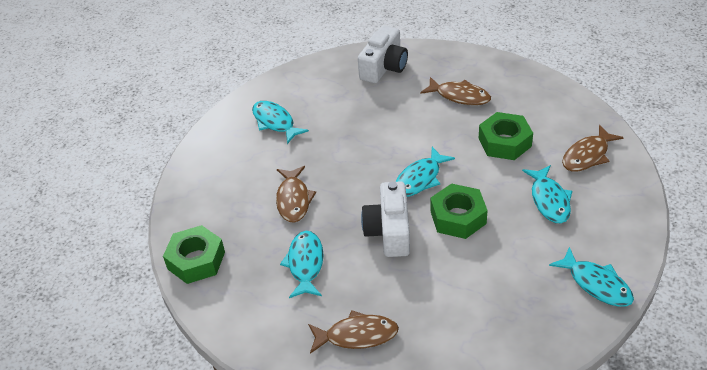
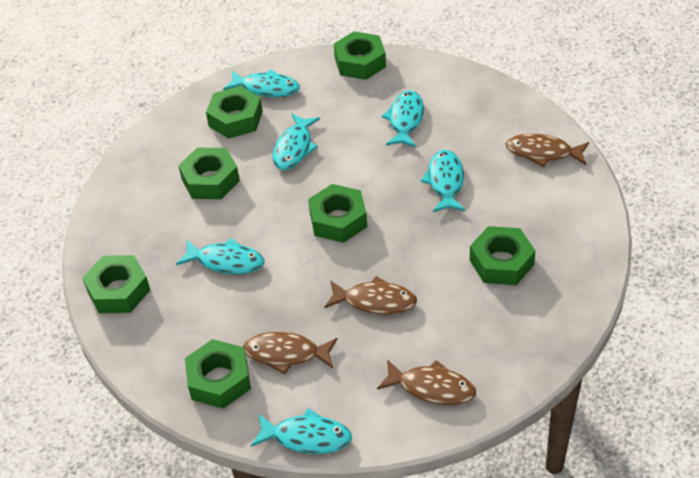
green nut: [163,225,225,284] [430,183,488,239] [479,112,533,160] = 3 -> [83,255,150,313] [178,148,240,199] [185,339,251,409] [206,86,263,139] [308,184,367,243] [334,31,386,80] [470,226,535,285] = 7
turquoise fish: [252,101,309,144] [280,231,323,298] [395,147,455,197] [522,165,572,223] [549,247,634,307] = 5 -> [176,238,264,274] [223,69,300,97] [251,408,352,454] [273,113,320,170] [382,90,424,147] [421,150,465,212] = 6
white camera: [358,25,408,83] [361,181,410,257] = 2 -> none = 0

